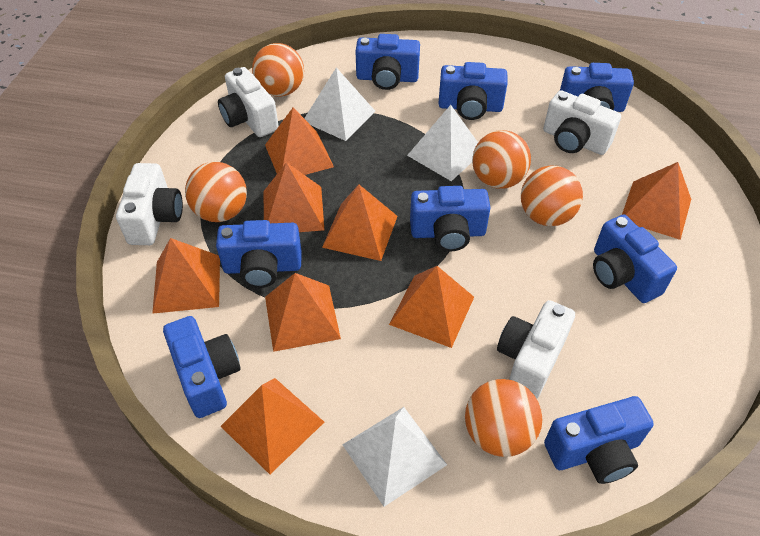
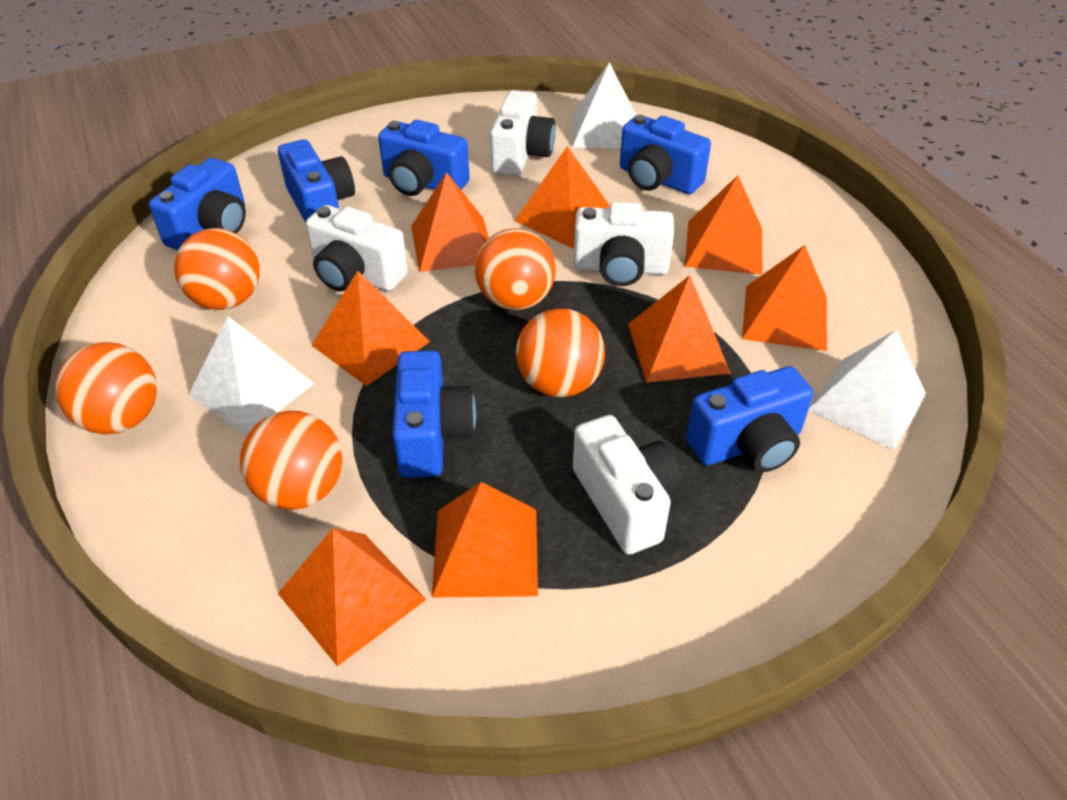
blue camera: [163,316,241,418] [216,220,302,288] [356,34,420,90] [410,186,491,251] [438,62,508,120] [544,396,654,484] [560,63,634,112] [593,215,677,303] = 8 -> [149,158,246,250] [278,139,355,223] [378,120,470,196] [392,350,476,478] [620,115,711,194] [686,366,813,472] = 6

